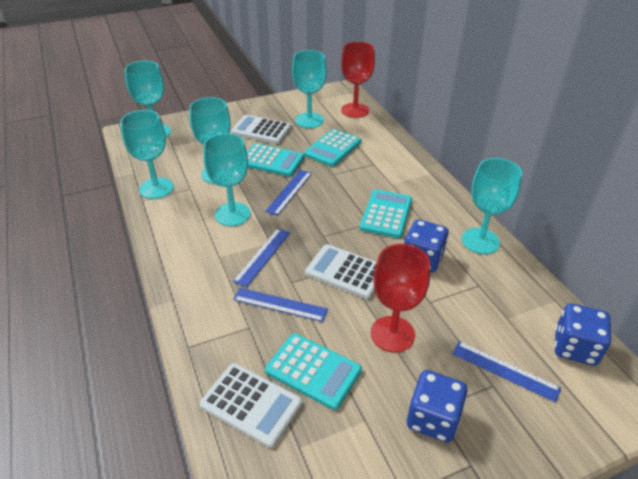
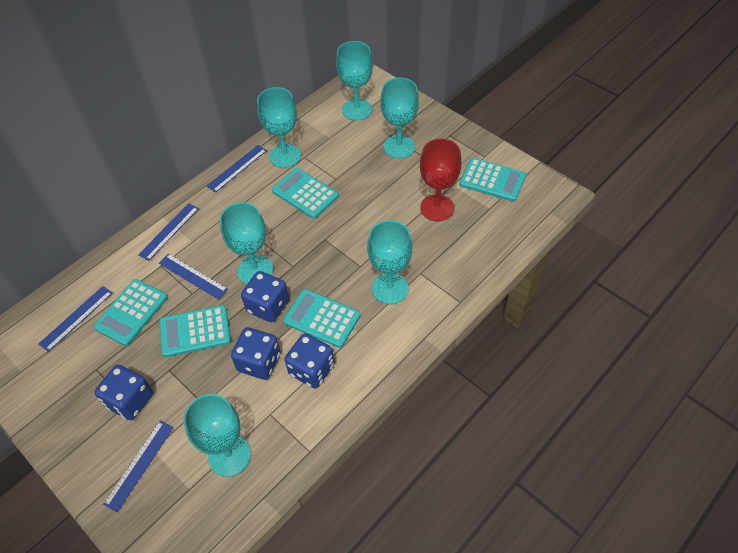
blue dice: [404,219,449,272] [407,370,467,443] [554,303,611,366] = 3 -> [94,365,153,420] [231,327,281,380] [241,271,289,322] [285,333,335,389] = 4
blue ruler: [233,228,290,287] [233,288,328,322] [265,170,312,216] [452,341,561,403] = 4 -> [39,286,113,352] [103,421,174,512] [138,203,199,261] [159,254,228,300] [207,145,267,193] = 5
red goblet: [341,42,375,118] [371,244,430,353] = 2 -> [420,138,462,221] = 1
turquoise calculator: [247,143,304,177] [265,333,362,410] [304,129,361,167] [360,190,412,238] = 4 -> [93,279,168,346] [159,305,231,357] [272,168,339,219] [283,289,360,348] [459,158,526,202] = 5
white calculator: [200,363,302,448] [231,115,291,144] [305,244,377,299] = 3 -> none = 0

